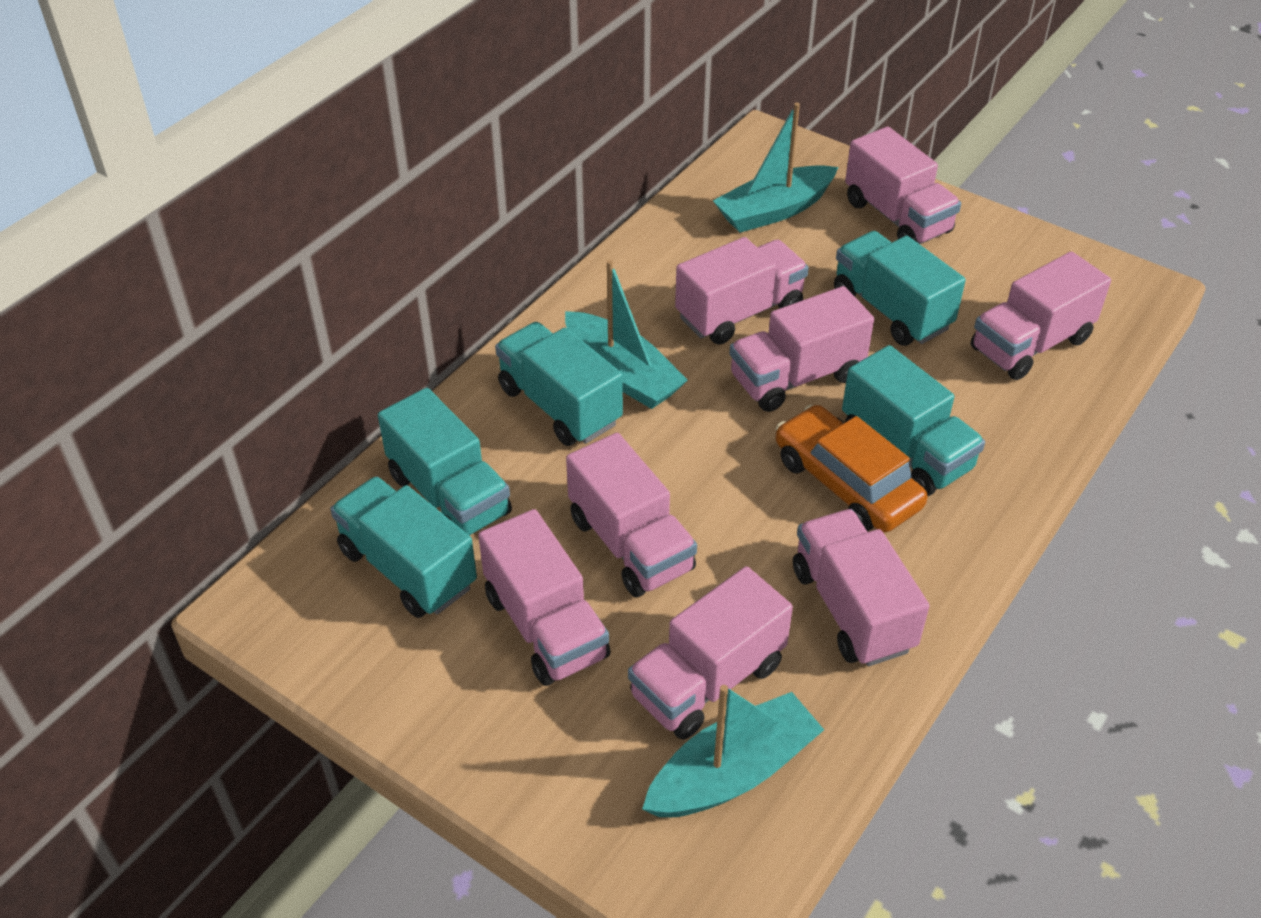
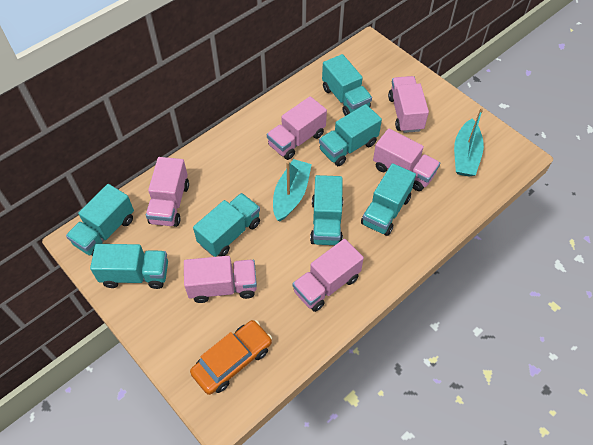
pink truck: [478,509,610,686] [566,433,697,598] [628,566,793,740] [675,237,809,345] [729,286,874,412] [793,509,929,666] [845,127,961,244] [971,251,1111,380] = 8 -> [146,157,189,227] [184,256,257,303] [267,96,327,160] [292,239,364,312] [373,129,440,191] [388,76,429,133] = 6
turquoise boat: [565,260,688,409] [642,685,824,817] [713,102,838,233] = 3 -> [273,159,312,221] [454,108,484,177] = 2
turquoise truck: [330,476,477,618] [378,388,512,536] [495,322,623,446] [834,231,966,346] [842,345,985,496] = 5 -> [66,184,134,256] [90,244,168,289] [193,193,260,257] [310,175,343,245] [319,104,382,166] [322,54,372,116] [361,163,416,236] = 7

